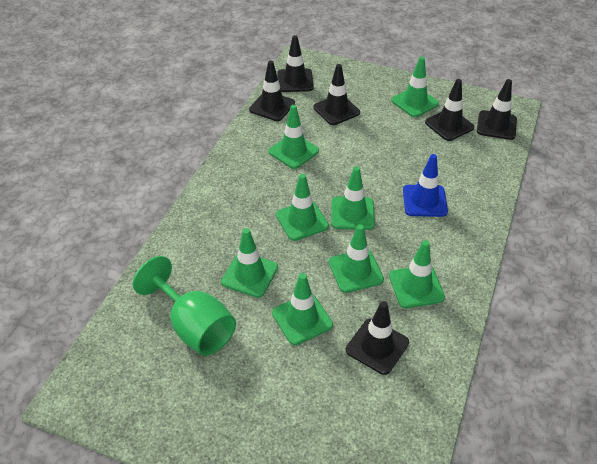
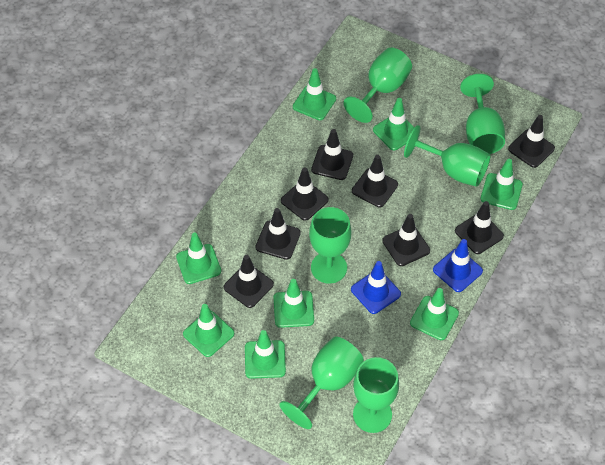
black traffic cone: [249,61,295,121] [277,35,314,92] [313,64,360,125] [346,301,409,375] [425,79,474,141] [477,79,517,140] = 6 -> [224,255,274,308] [256,208,301,260] [281,167,329,221] [311,129,353,180] [352,155,398,207] [382,214,430,266] [455,201,504,254] [508,115,555,168] = 8
blue traffic cone: [403,154,448,217] = 1 -> [351,261,401,314] [433,239,483,292] = 2
green goblet: [133,256,236,356] = 1 -> [280,337,364,429] [309,207,351,284] [344,48,412,123] [353,357,399,433] [404,125,491,187] [460,74,505,154] = 6

